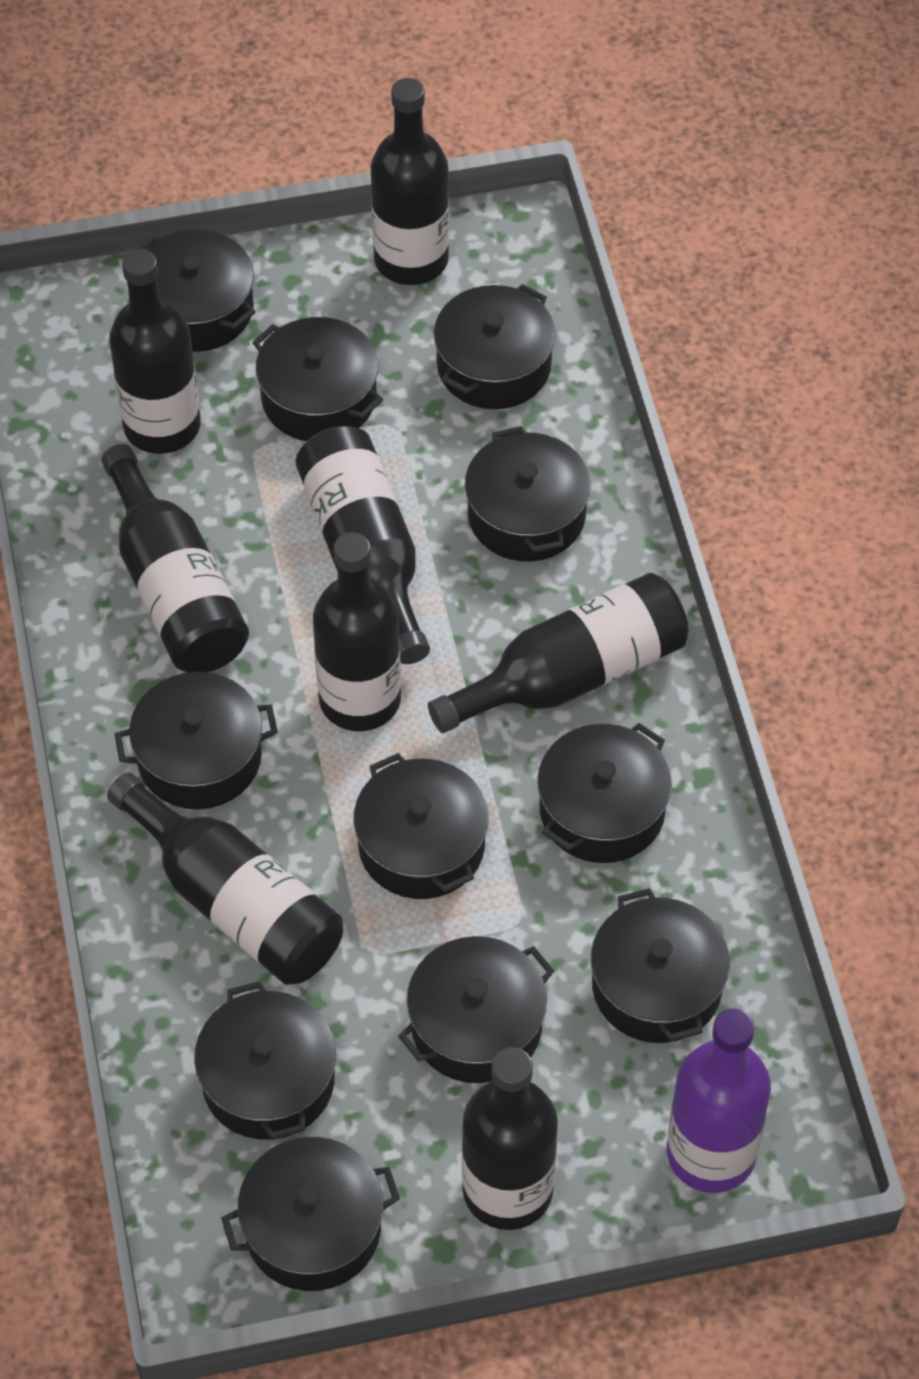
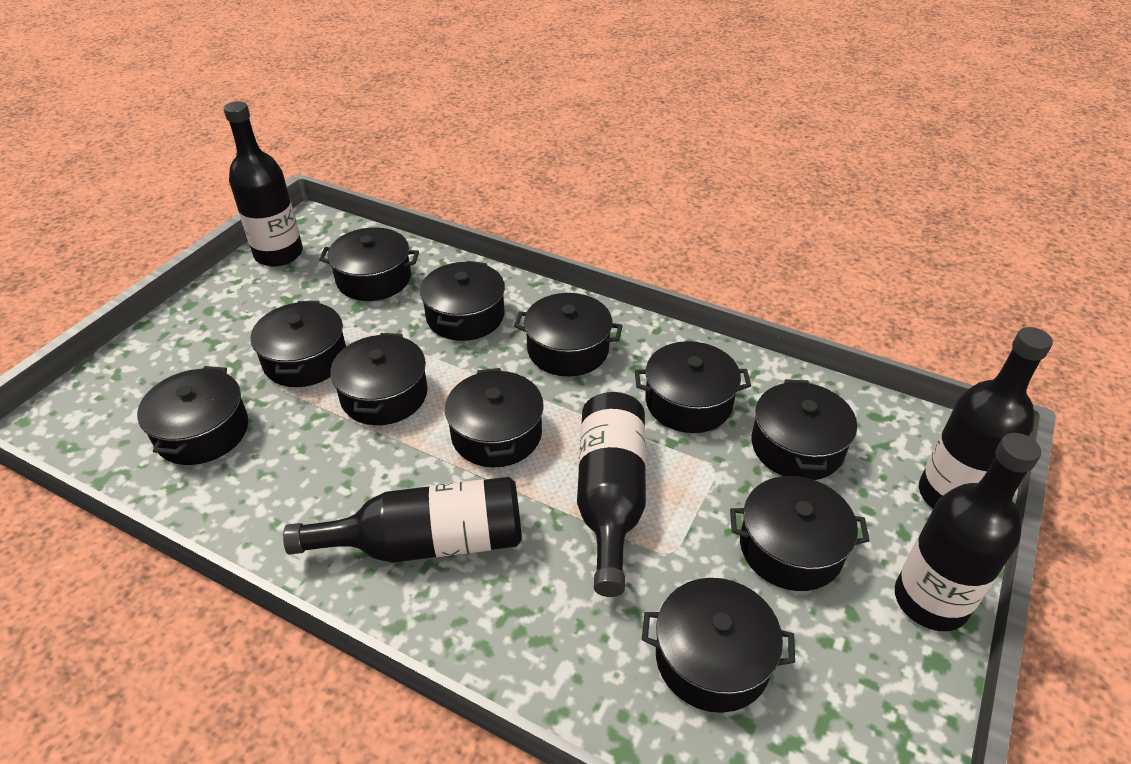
black bottle: [101,444,249,672] [107,773,343,985] [109,249,201,454] [296,426,430,664] [313,532,401,731] [371,78,449,285] [428,573,689,733] [462,1047,558,1230] = 8 -> [223,101,303,267] [283,477,522,563] [577,392,646,597] [895,433,1041,631] [919,327,1053,508] = 5
purple bottle: [667,1008,771,1193] = 1 -> none = 0

